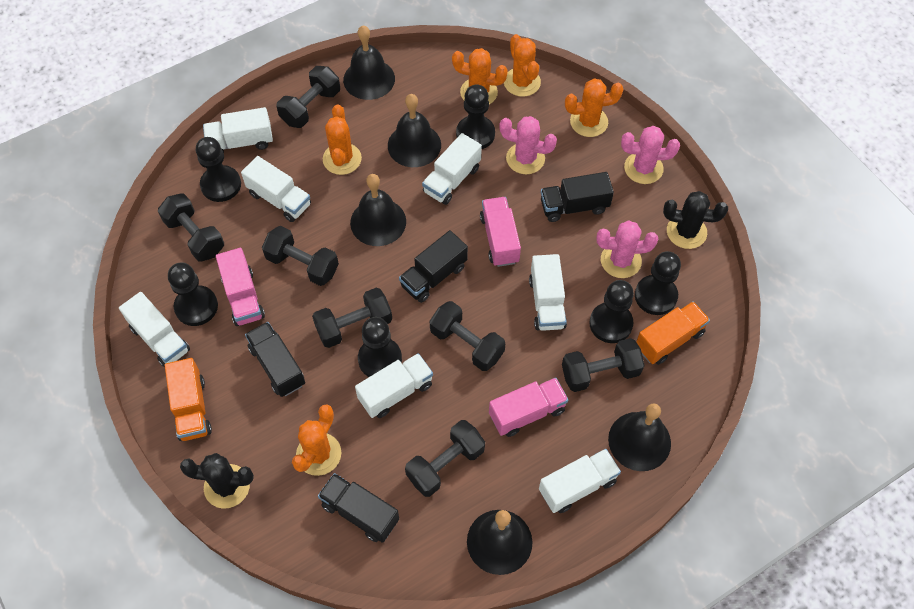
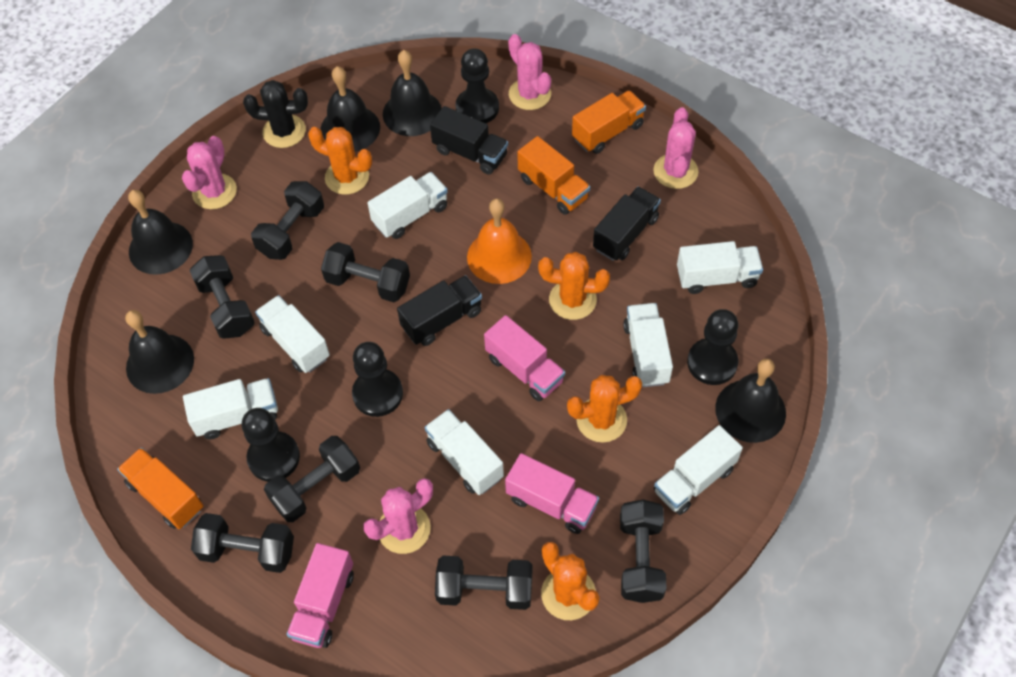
black cactus: [180,453,254,509] [663,191,728,249] = 2 -> [243,80,308,148] = 1
black pawn: [168,262,218,326] [196,137,241,202] [358,317,402,377] [456,85,495,149] [589,280,634,343] [635,251,681,315] = 6 -> [241,408,300,482] [352,342,403,417] [455,48,499,123] [687,309,739,385] = 4
black truck: [245,322,305,397] [318,473,399,543] [399,230,468,303] [540,172,614,222] = 4 -> [397,275,482,346] [430,106,508,175] [593,187,661,261] = 3
orange bell: none = 0 -> [467,198,532,284] = 1
orange cactus: [292,405,342,476] [323,104,362,175] [452,48,508,104] [504,34,541,97] [565,78,623,137] = 5 -> [308,127,372,195] [538,252,610,320] [541,542,600,620] [567,375,642,443] = 4
orange truck: [165,358,212,441] [636,301,710,365] = 2 -> [117,447,204,529] [517,136,590,215] [572,90,646,154] = 3
pink cactus: [499,116,557,174] [597,221,658,278] [621,126,680,184] = 3 -> [182,136,237,209] [363,478,433,554] [508,34,551,110] [653,107,699,189] = 4

